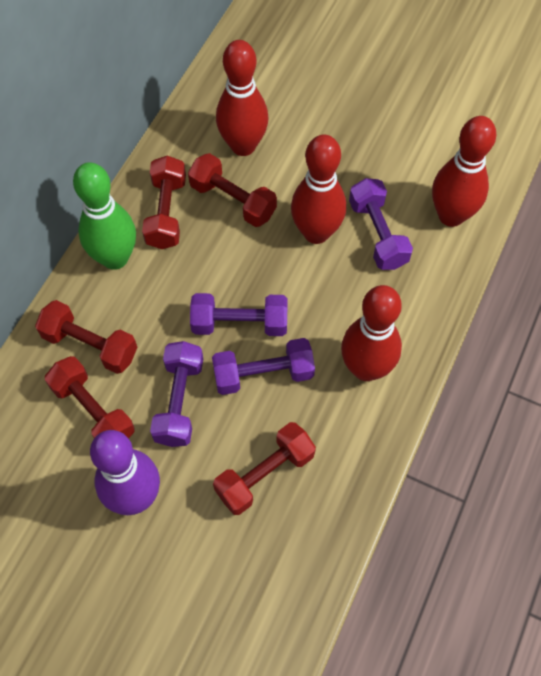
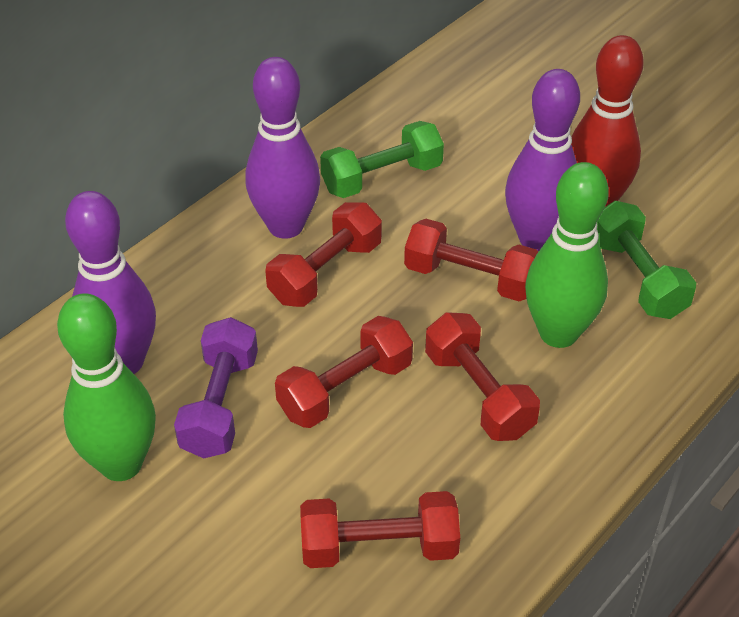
green bowling pin: [73,162,136,270] = 1 -> [57,293,156,481] [525,162,609,348] = 2
green dumbbell: none = 0 -> [320,121,444,198] [597,201,696,319] = 2
purple bowling pin: [90,430,160,515] = 1 -> [65,191,156,374] [245,57,320,239] [505,69,580,251] = 3
purple dumbbell: [150,341,203,447] [190,293,288,336] [212,338,315,395] [349,178,413,270] = 4 -> [174,317,258,458] = 1
red bowling pin: [216,40,268,156] [291,134,346,244] [341,285,402,381] [432,116,496,227] = 4 -> [571,35,644,207] = 1

